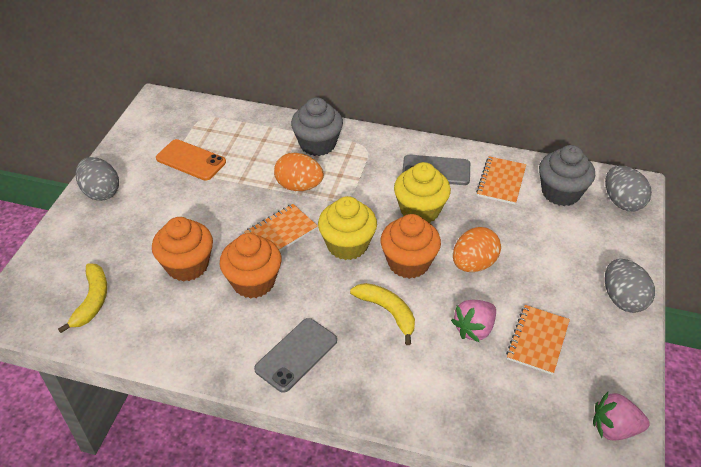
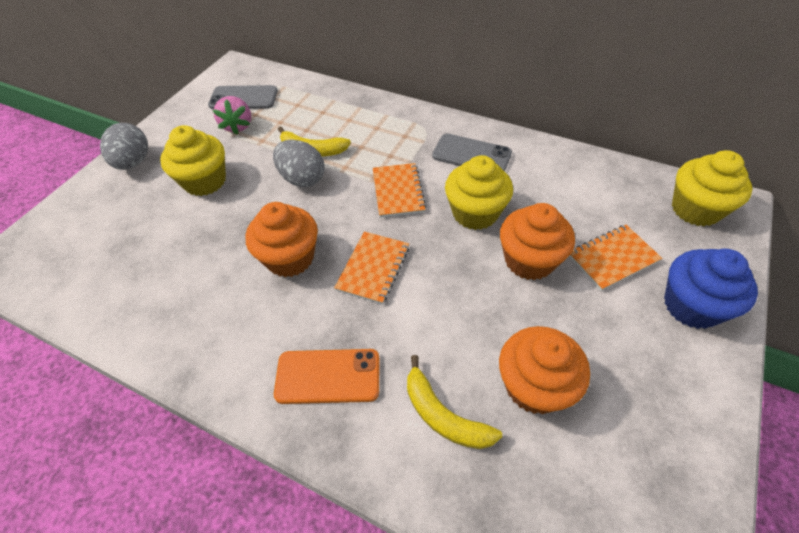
blue cupcake: none = 0 -> [664,248,758,329] = 1
grey cupcake: [291,97,343,156] [539,145,595,206] = 2 -> none = 0
grey egg: [76,157,119,201] [605,166,652,211] [605,259,655,313] = 3 -> [100,123,148,170] [273,140,325,187] = 2
orange egg: [274,153,324,191] [453,227,501,272] = 2 -> none = 0
pink strawberry: [451,300,496,342] [593,392,650,440] = 2 -> [213,96,251,135] = 1
yellow cupcake: [318,196,377,260] [394,162,451,223] = 2 -> [160,125,226,196] [445,155,513,230] [672,150,752,226] = 3

